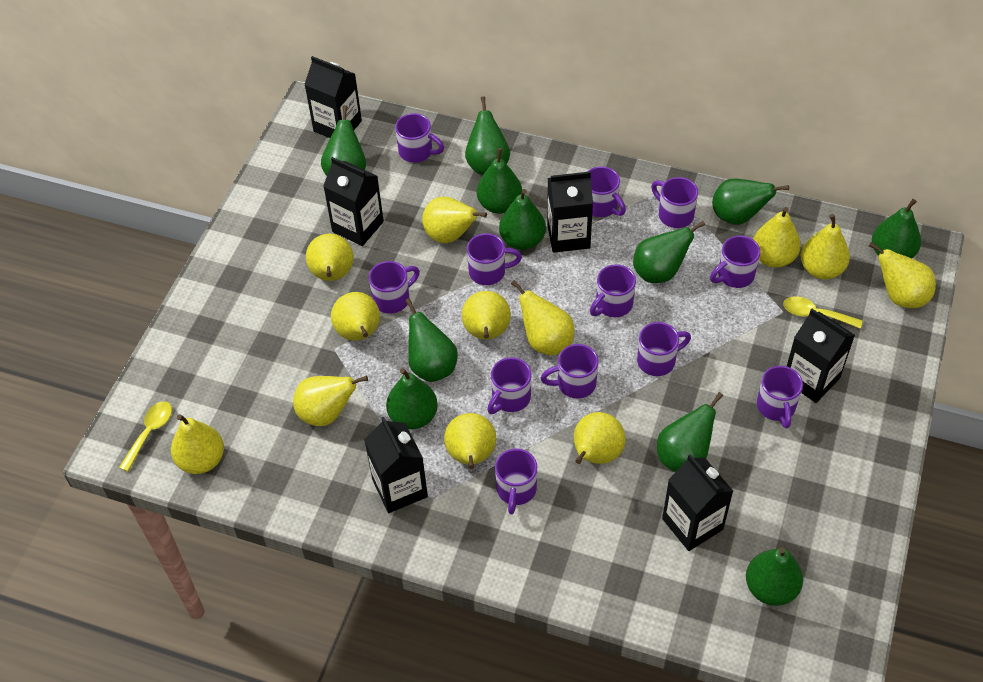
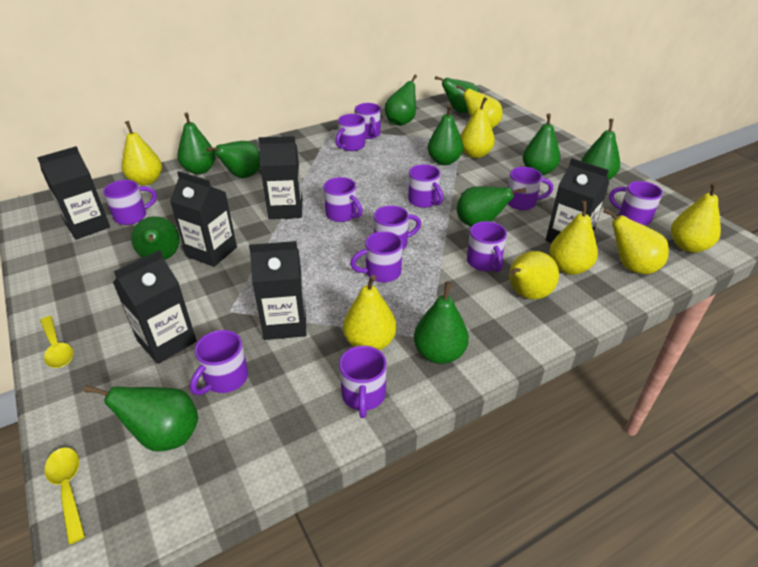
yellow pear: [171,414,224,474] [293,375,368,426] [306,234,354,281] [331,292,380,341] [422,196,487,243] [444,413,496,469] [462,291,511,339] [511,280,574,355] [574,412,625,464] [753,207,801,268] [801,214,850,279] [869,242,936,308] = 12 -> [122,121,162,186] [343,275,397,350] [456,84,503,128] [460,97,495,158] [509,251,559,300] [549,201,598,275] [603,208,669,274] [671,182,721,253] = 8

